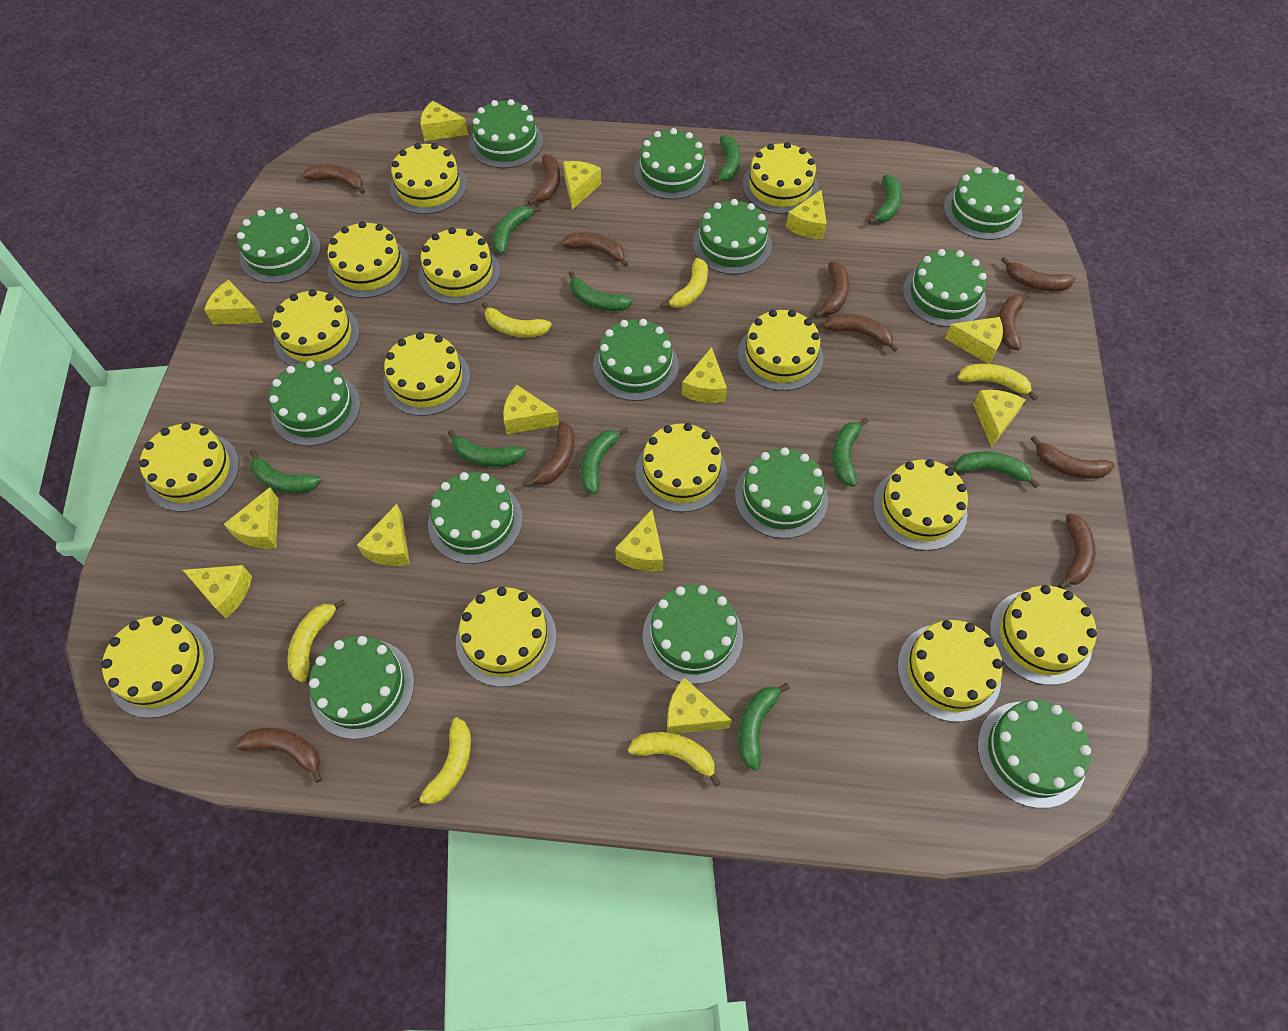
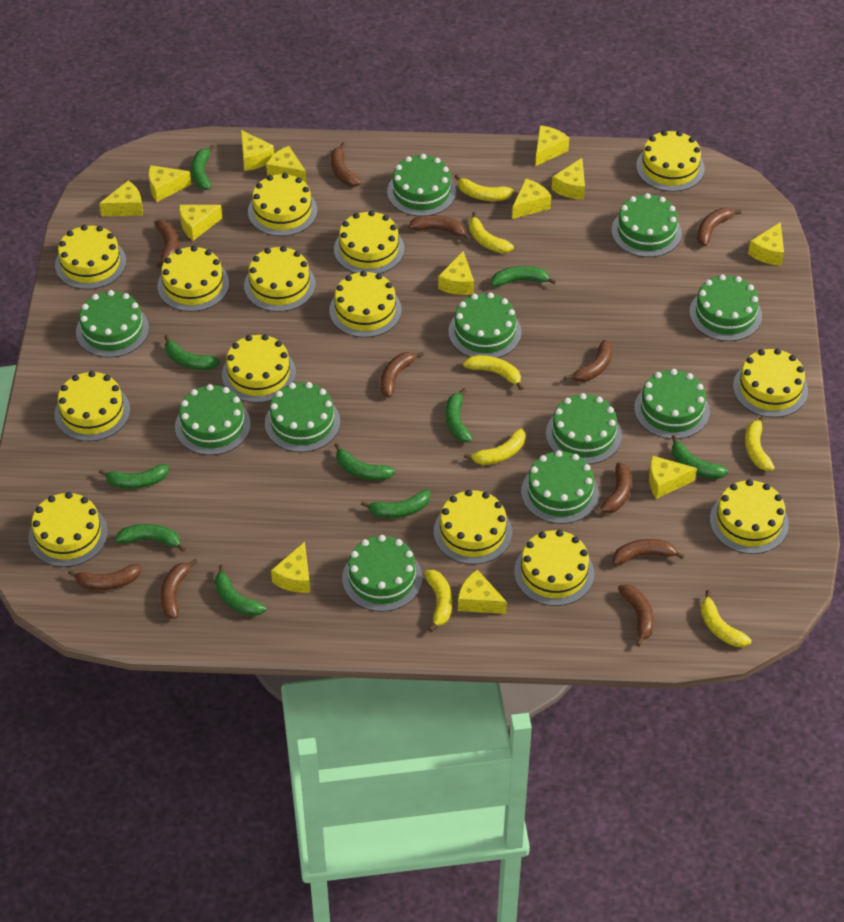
green cake: [237,207,321,283] [269,360,360,446] [309,636,414,739] [428,472,523,564] [469,99,543,168] [593,319,679,401] [634,128,709,200] [643,585,743,684] [693,199,772,275] [735,447,828,539] [903,249,987,327] [944,167,1024,240] [977,700,1091,808] = 13 -> [76,290,149,358] [175,384,251,455] [265,382,340,452] [342,535,422,612] [387,154,456,216] [448,292,521,358] [521,450,599,524] [546,393,622,464] [611,193,682,257] [634,369,710,439] [689,274,762,341] = 11
yellow banana: [287,599,345,683] [409,717,471,809] [482,302,552,337] [628,732,721,787] [661,258,708,308] [957,363,1038,400] = 6 -> [424,570,452,632] [454,174,514,201] [463,355,523,390] [464,429,525,465] [469,212,514,253] [701,590,752,647] [745,415,775,471] = 7

